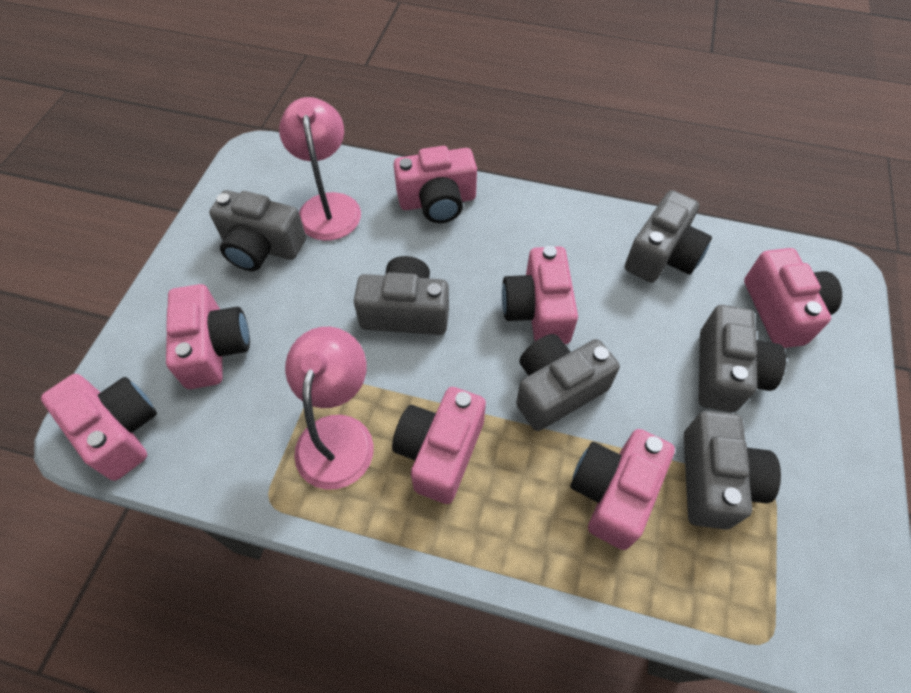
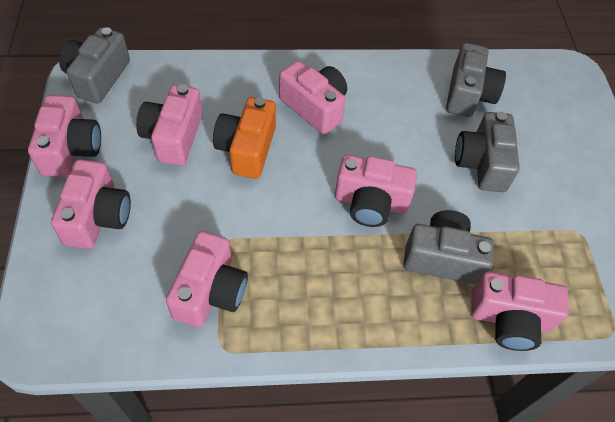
grey camera: [209,190,306,271] [354,256,449,335] [516,334,620,431] [625,190,712,283] [684,411,781,530] [699,305,786,412] = 6 -> [59,27,130,103] [403,210,494,284] [446,43,506,117] [455,112,520,192] = 4
orange camera: none = 0 -> [213,97,276,179] = 1
pink lamp: [279,97,361,241] [285,327,374,490] = 2 -> none = 0

